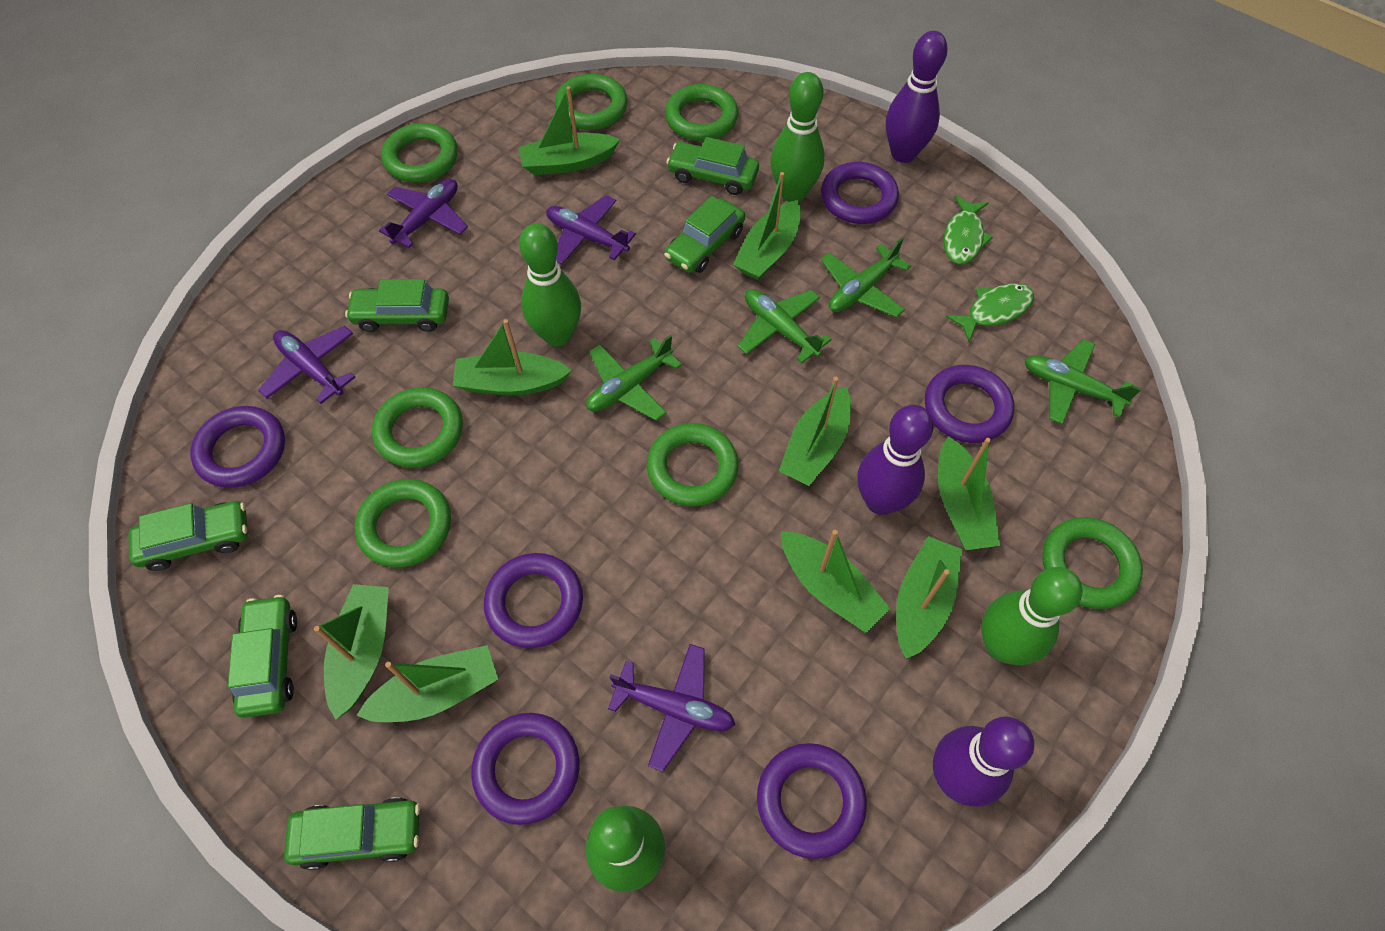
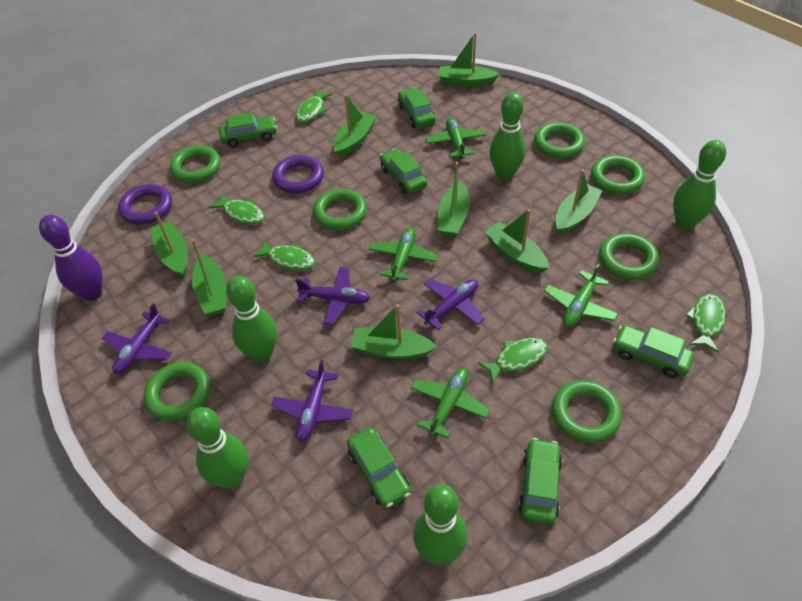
green boat: [314,584,389,720] [356,645,498,722] [453,319,572,395] [518,86,620,175] [733,172,801,280] [779,377,851,486] [781,530,890,633] [896,536,962,659] [938,436,1000,550] = 9 -> [151,212,188,277] [191,239,227,316] [333,94,377,157] [351,304,437,360] [437,162,470,237] [438,33,500,87] [484,209,549,273] [555,169,602,234] = 8
green bowling pin: [519,223,581,347] [586,806,665,892] [770,72,824,202] [981,567,1082,665] = 4 -> [186,407,248,489] [226,276,277,362] [413,485,467,565] [489,92,526,180] [673,140,726,230] = 5
green fish: [943,195,993,264] [946,283,1034,341] = 2 -> [209,193,265,224] [252,240,315,270] [296,89,332,123] [478,338,548,384] [685,294,726,353] = 5
purple bowling pin: [857,405,934,515] [886,31,948,163] [933,717,1034,807] = 3 -> [39,215,103,301] = 1
purple ring: [190,406,285,488] [471,713,579,825] [484,553,583,648] [757,743,867,859] [821,162,899,224] [925,365,1014,443] = 6 -> [118,184,172,224] [272,155,324,193] = 2

